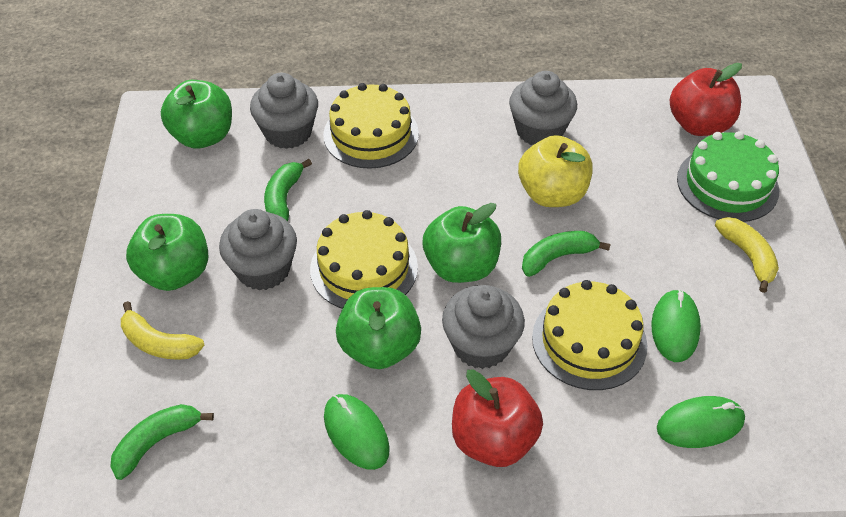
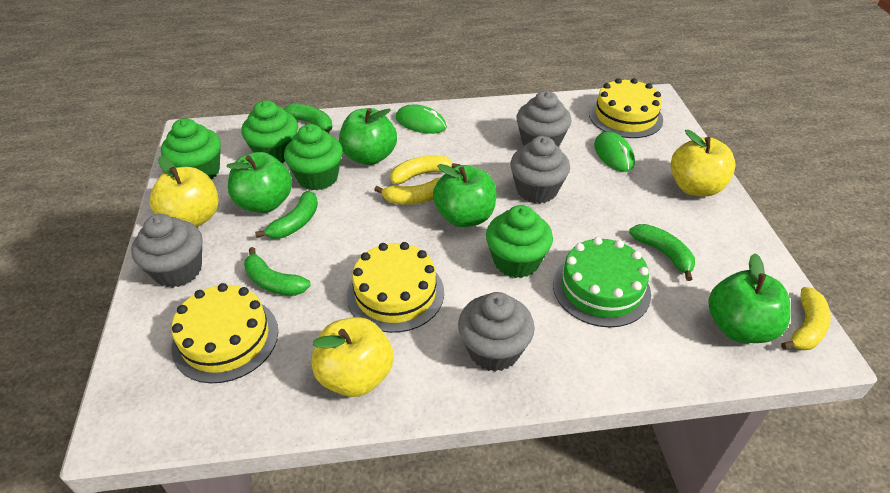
green banana: [110,404,214,480] [264,159,312,221] [522,231,611,277] = 3 -> [244,247,311,296] [255,191,318,239] [284,103,332,133] [629,224,695,281] = 4
green cupcake: none = 0 -> [161,118,221,179] [241,100,298,163] [284,124,343,191] [486,205,553,278] = 4
green mouse: [324,394,390,470] [651,289,701,362] [657,396,745,448] = 3 -> [396,105,447,134] [594,131,635,172] = 2
red apple: [452,369,543,467] [670,63,742,136] = 2 -> none = 0
yellow apple: [518,135,593,207] = 1 -> [150,156,219,227] [312,317,394,397] [671,130,736,197] = 3
yellow banana: [121,301,205,360] [715,217,779,293] = 2 -> [374,178,440,205] [390,155,460,184] [781,287,831,350] = 3

